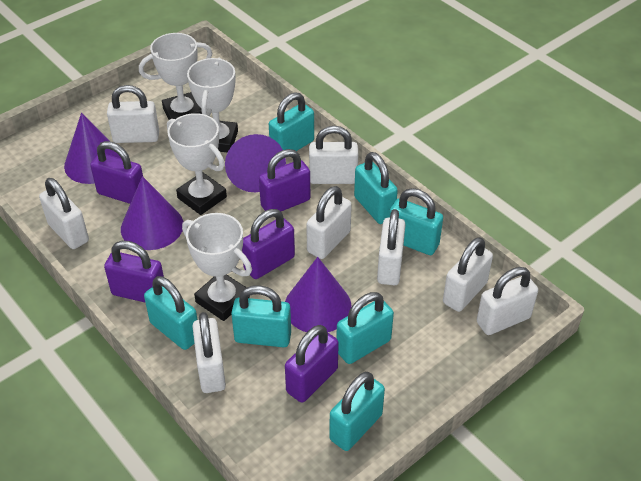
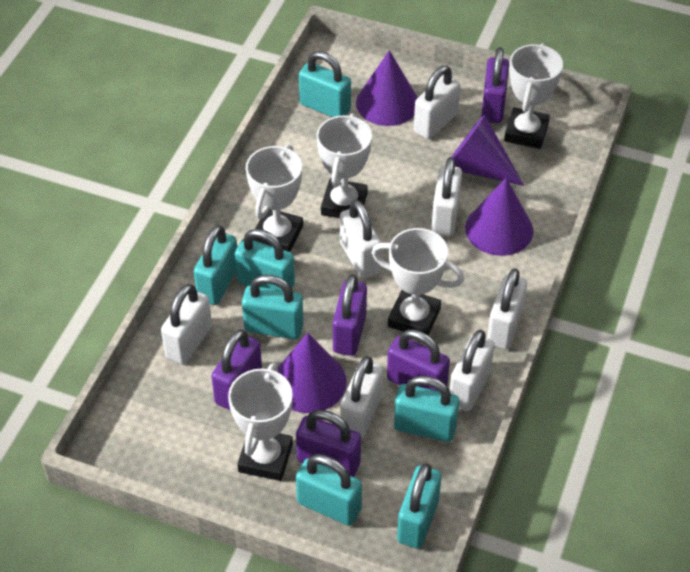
white padlock: [39,178,89,249] [107,85,159,143] [192,312,226,393] [306,186,352,259] [309,126,358,184] [377,209,406,285] [443,237,493,312] [477,267,538,335] = 8 -> [161,284,212,365] [340,200,382,279] [340,356,383,439] [414,66,461,139] [431,157,462,236] [450,330,495,411] [487,268,527,349] = 7
white trophy: [139,33,212,120] [167,113,227,215] [182,213,252,321] [187,57,238,153] = 4 -> [228,363,293,481] [246,145,303,252] [316,113,372,218] [372,228,464,335] [504,43,563,149] = 5

